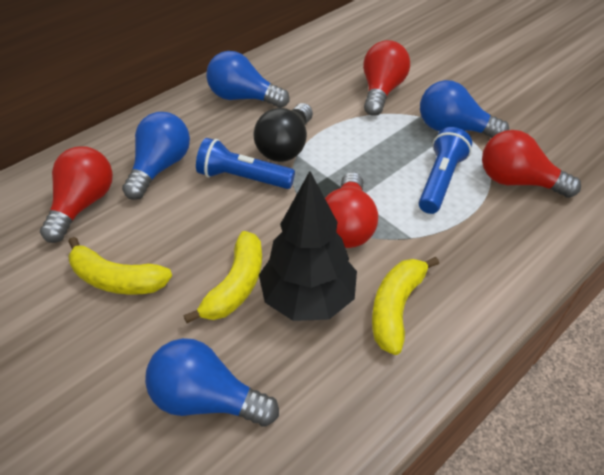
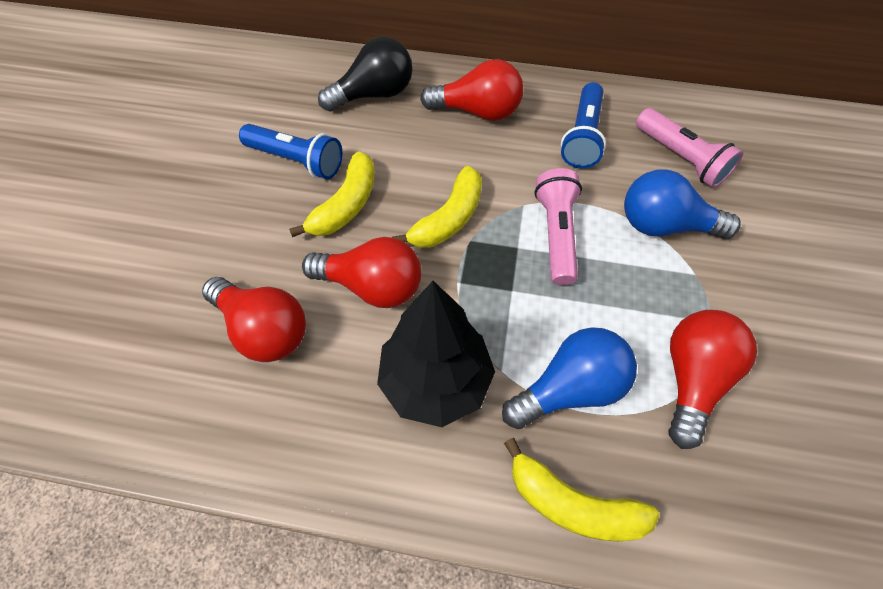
blue light bulb: [122,112,190,200] [145,338,279,427] [206,51,290,108] [420,80,509,138] = 4 -> [502,327,637,429] [624,169,740,239] = 2
pink flashlight: none = 0 -> [534,168,582,285] [636,108,743,188] = 2

